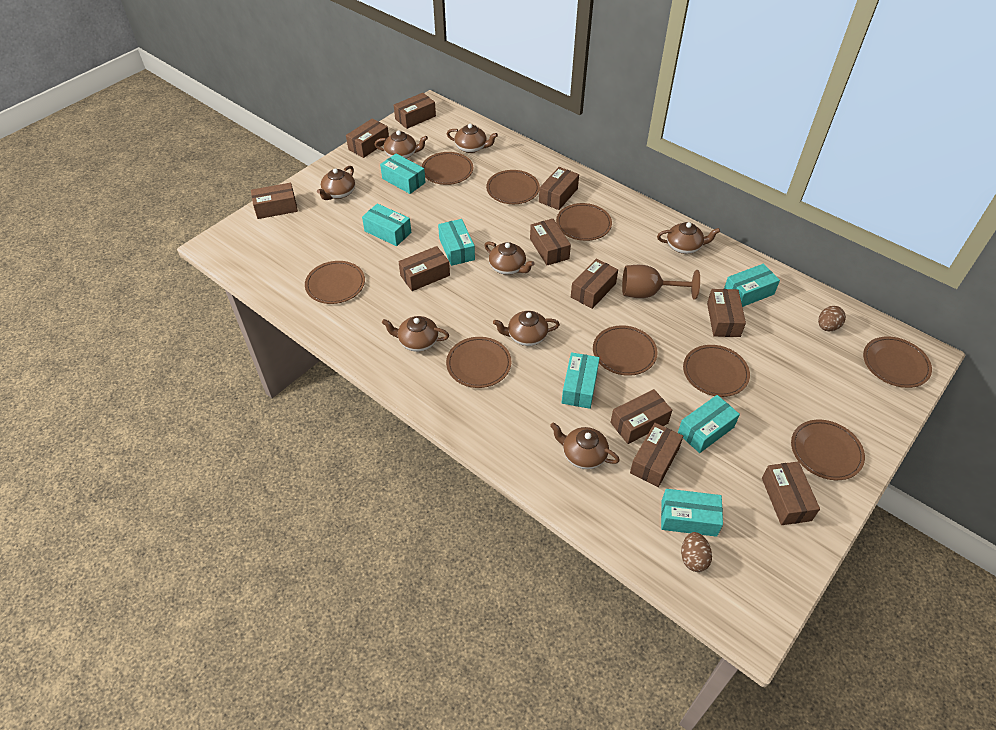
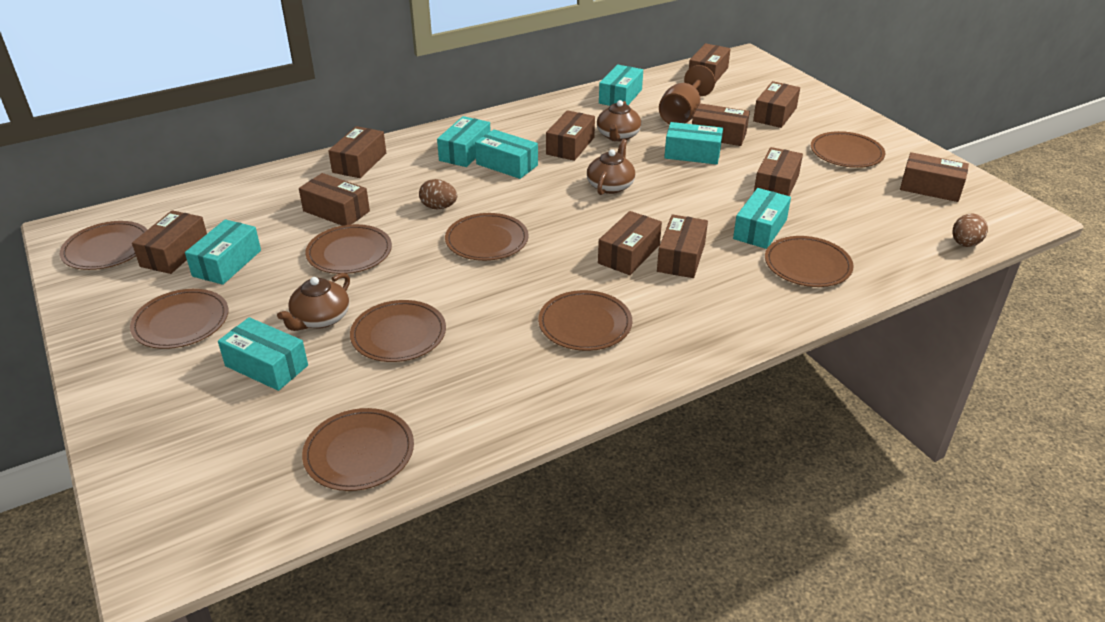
brown teapot: [317,166,355,200] [374,130,428,159] [382,316,449,352] [447,124,498,153] [484,242,535,275] [493,311,560,346] [550,422,620,469] [657,222,720,254] = 8 -> [277,273,350,331] [587,139,635,195] [597,100,641,142] = 3

